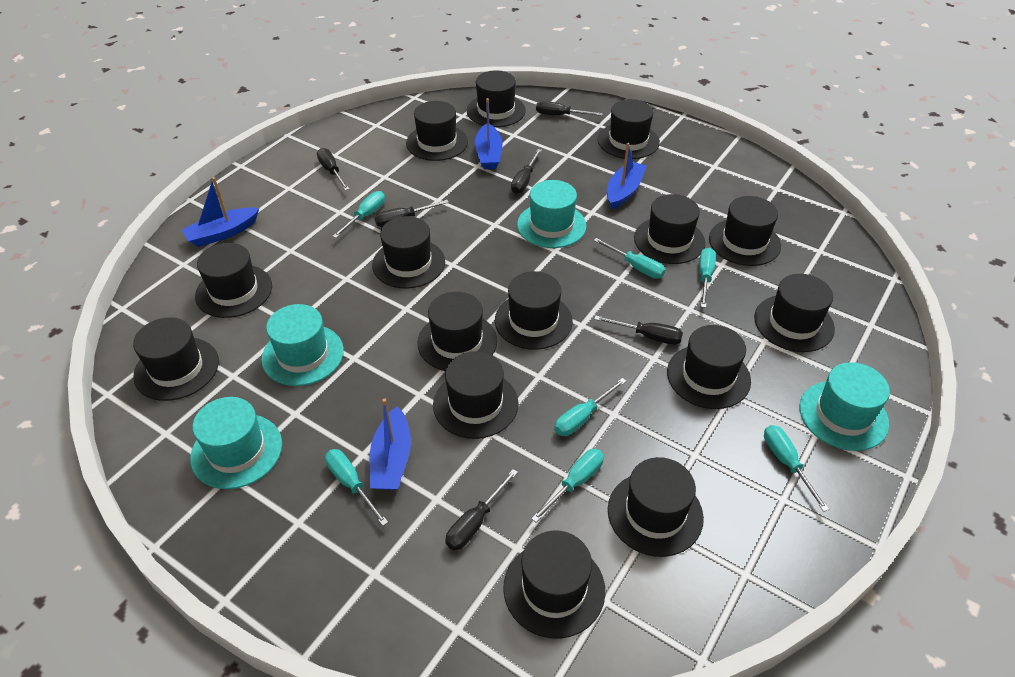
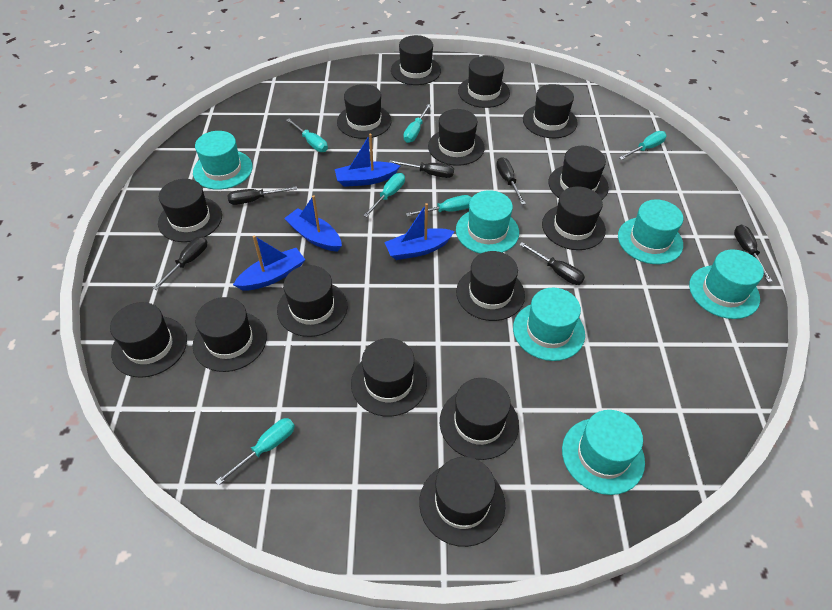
turquoise hat: [190,397,282,489] [261,304,344,386] [517,180,587,248] [799,362,890,451] = 4 -> [193,131,253,190] [456,190,519,254] [513,288,585,361] [562,410,645,495] [618,200,683,264] [689,249,764,319] = 6
turquoise screwdriver: [325,449,388,526] [332,191,385,238] [531,449,604,522] [554,378,627,436] [594,238,665,279] [699,248,716,308] [764,425,829,512] = 7 -> [215,418,295,486] [286,119,328,152] [363,173,405,217] [403,104,431,143] [406,195,472,217] [619,131,667,160] = 6

